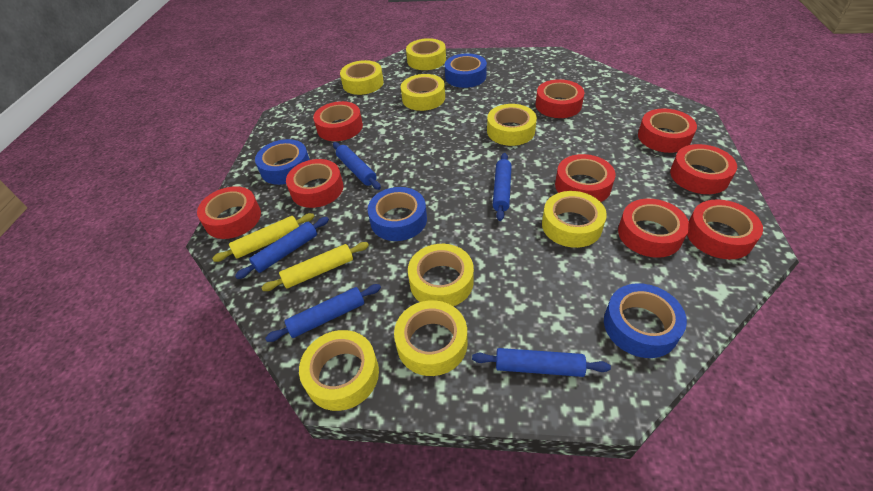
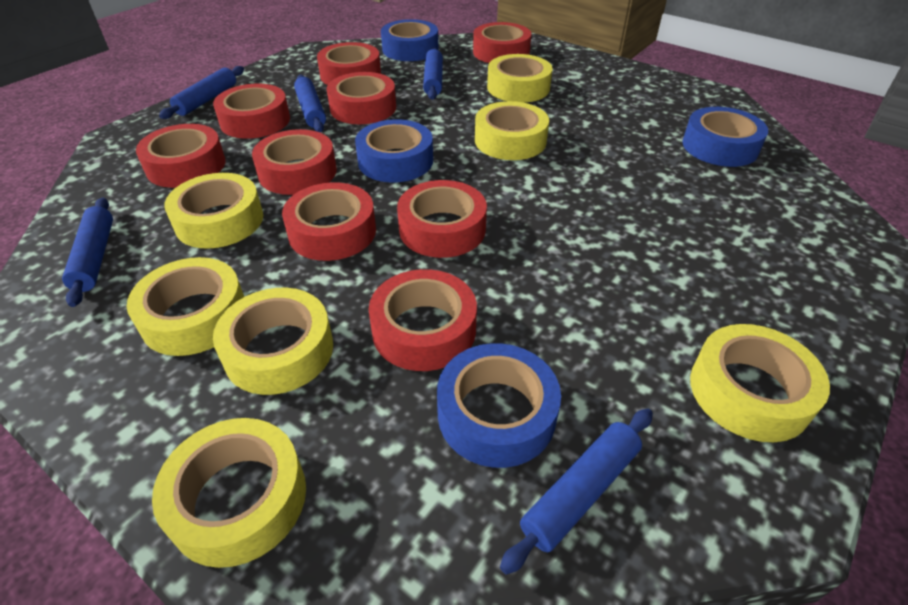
yellow rolling pin: [212,213,315,262] [261,242,369,291] = 2 -> none = 0
yellow tape: [299,330,379,411] [340,60,384,95] [394,300,467,376] [401,74,445,111] [406,38,446,70] [408,244,474,306] [487,104,537,146] [542,191,607,248] = 8 -> [126,257,244,356] [152,418,306,568] [164,173,263,249] [213,288,333,395] [475,101,549,160] [487,54,552,103] [690,324,830,442] = 7

